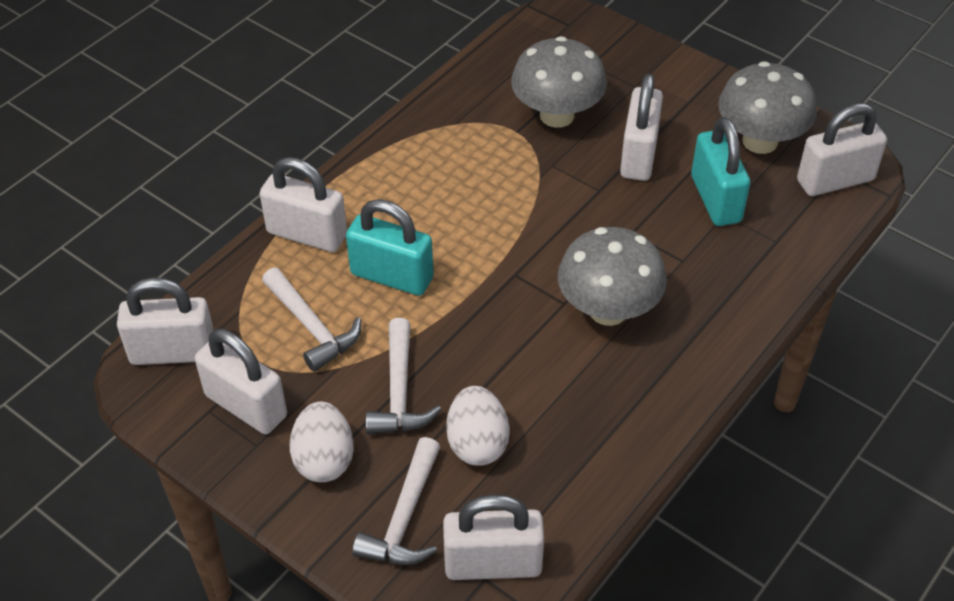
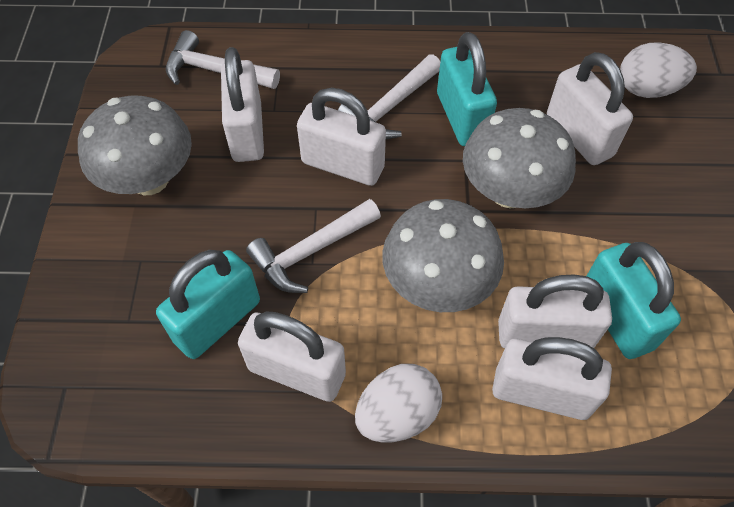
turquoise padlock: [346,199,433,296] [691,117,750,226] = 2 -> [156,250,260,359] [437,32,497,146] [587,242,681,359] = 3

